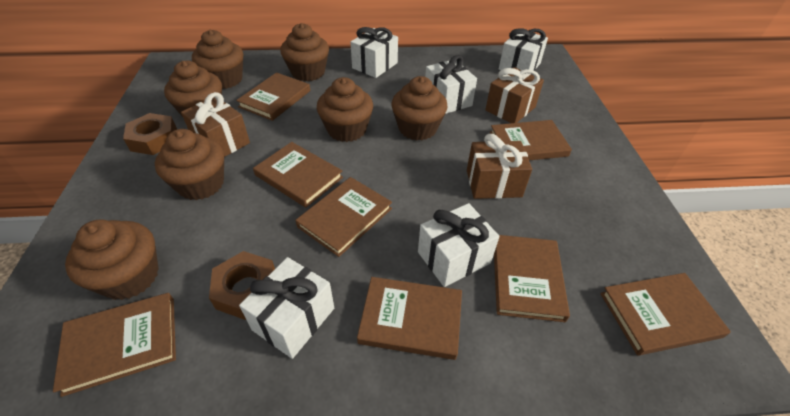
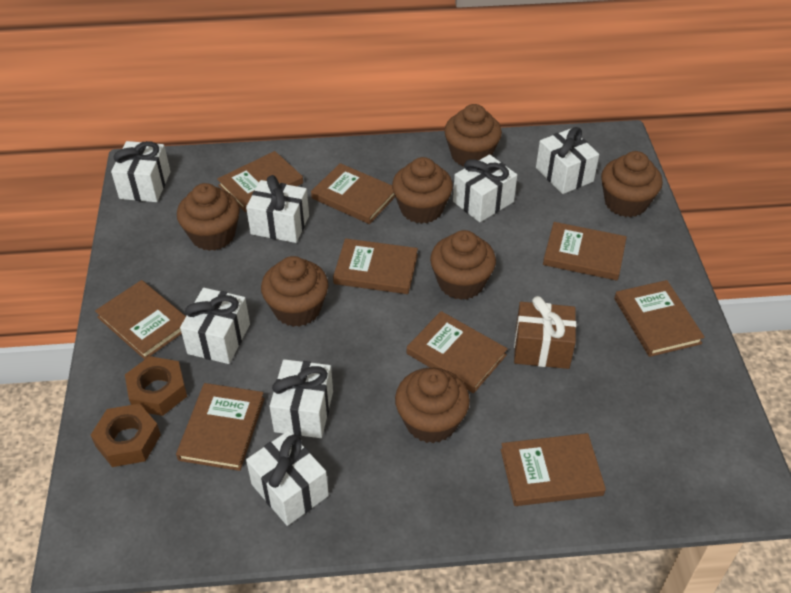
brown book: [53,293,176,397] [236,72,310,121] [253,142,343,208] [295,177,392,257] [357,277,462,360] [490,120,572,160] [494,235,570,322] [600,273,731,355] = 8 -> [95,280,186,360] [176,383,265,471] [217,151,303,212] [311,163,395,224] [333,238,418,294] [407,311,508,393] [501,433,606,506] [543,222,627,281] [614,280,705,357] = 9
brown gift: [181,92,250,157] [467,134,532,199] [485,67,544,123] = 3 -> [514,296,576,369] = 1
white gift: [239,257,334,359] [350,27,398,78] [418,203,499,287] [425,55,477,114] [499,28,548,71] = 5 -> [111,141,171,202] [180,288,250,364] [246,175,309,243] [246,431,329,526] [269,359,333,438] [453,154,517,222] [536,127,599,194] = 7

